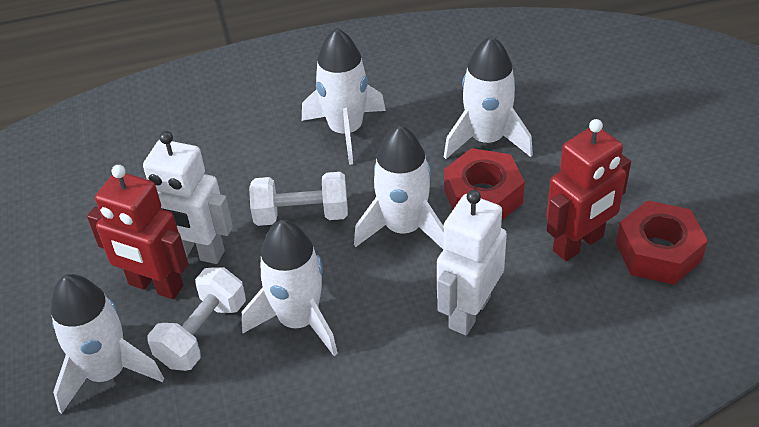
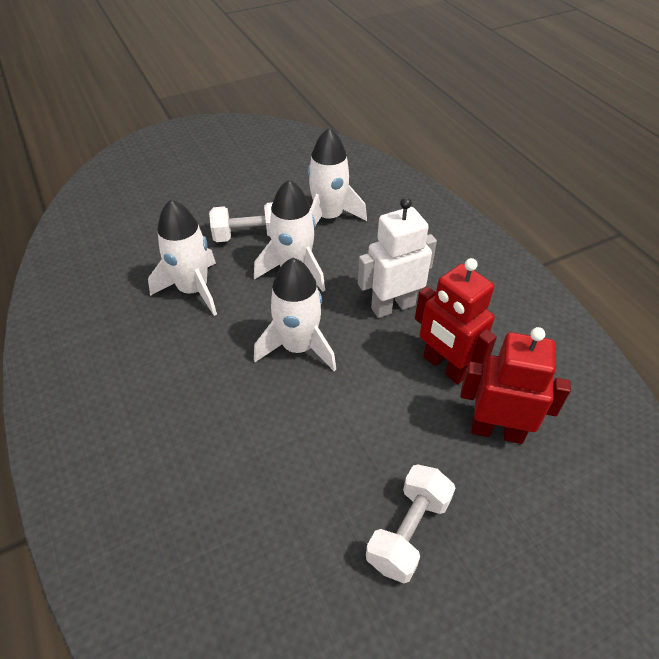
red nut: [444,148,525,220] [616,200,708,285] = 2 -> none = 0
white robot: [143,131,233,264] [437,190,507,335] = 2 -> [358,197,437,318] = 1
white rocket: [51,274,164,414] [242,220,338,356] [302,28,386,165] [354,125,444,250] [444,36,533,159] = 5 -> [148,199,217,316] [254,180,325,292] [254,258,336,371] [307,128,367,226] = 4

